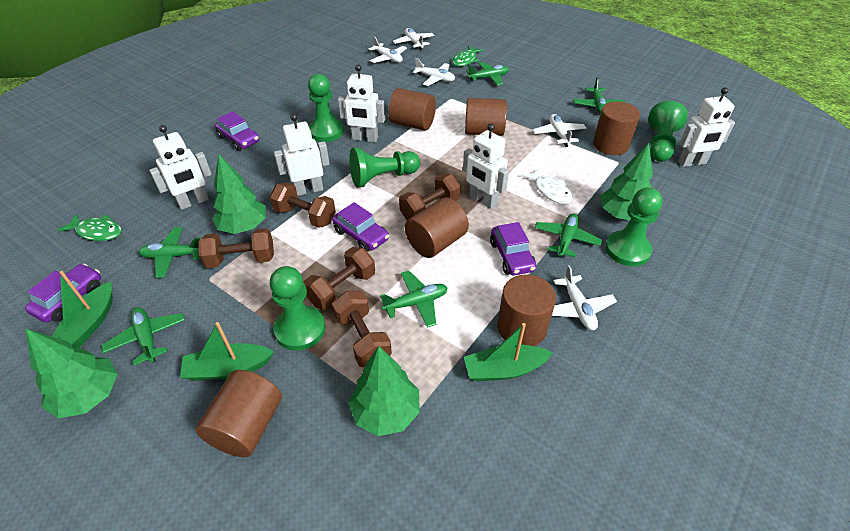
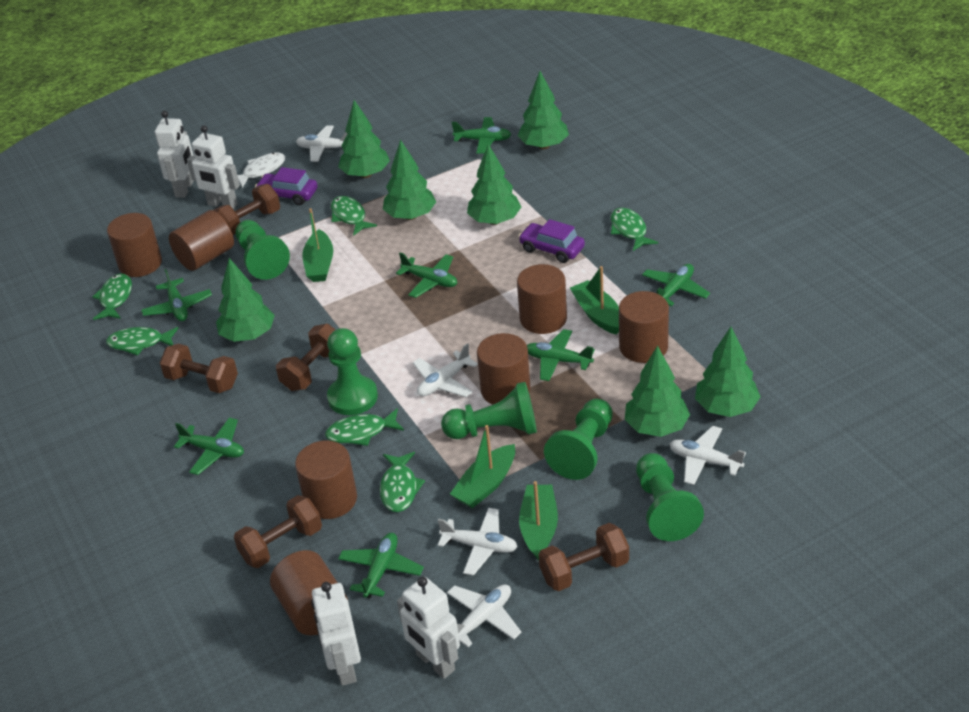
brown cylinder: [196,370,282,457] [388,88,436,131] [405,197,469,258] [465,98,507,136] [497,274,556,346] [593,101,640,155] = 6 -> [107,213,162,277] [169,210,234,271] [270,550,348,635] [295,441,357,519] [477,333,531,405] [517,264,567,334] [619,291,669,363] = 7
green boat: [52,271,112,348] [180,322,274,381] [464,323,553,381] = 3 -> [302,208,333,282] [450,425,515,508] [519,481,558,560] [570,266,619,335] = 4
green fish: [57,214,122,241] [452,46,484,67] = 2 -> [92,273,132,320] [106,327,178,355] [325,408,404,446] [331,196,377,236] [380,452,425,512] [611,208,658,251] = 6
green plane: [101,307,185,366] [139,227,200,278] [380,271,447,328] [466,62,509,86] [534,214,602,258] [573,77,625,114] = 6 -> [141,269,212,321] [174,418,244,475] [338,533,424,598] [396,252,457,298] [452,117,511,154] [527,329,595,381] [642,264,710,307] = 7
green tree: [26,329,118,418] [212,155,266,234] [349,346,420,436] [600,143,653,220] = 4 -> [216,258,275,342] [338,100,390,178] [383,139,436,220] [467,144,521,225] [518,71,569,149] [625,345,690,437] [695,327,760,417] = 7
purple car: [25,264,101,323] [215,111,259,151] [332,202,389,252] [490,222,536,276] = 4 -> [255,167,318,205] [518,219,585,263] = 2
white robot: [149,125,212,210] [274,114,329,196] [338,65,385,142] [463,124,509,209] [678,87,735,167] = 5 -> [155,111,194,198] [187,125,240,209] [311,582,361,686] [397,577,460,679] = 4

